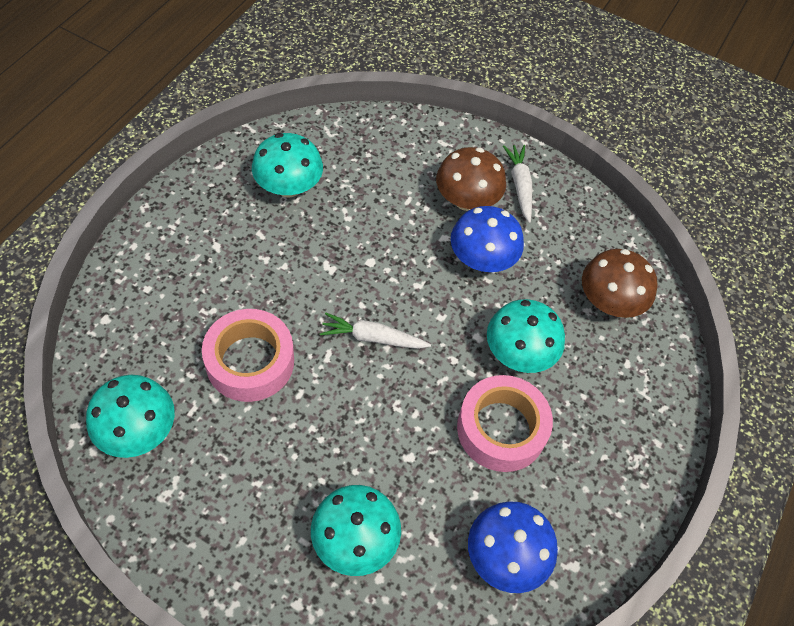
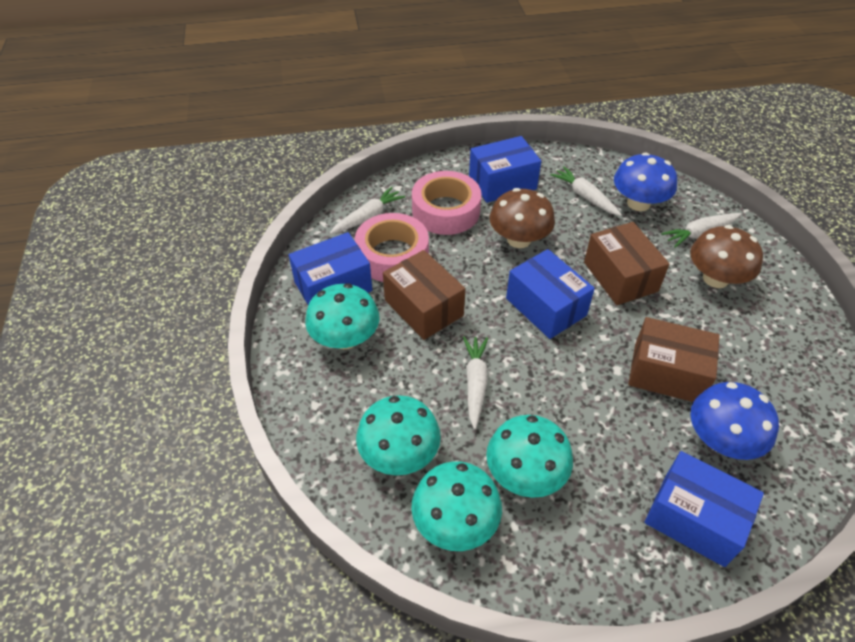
blue box: none = 0 -> [289,232,372,305] [469,136,541,203] [506,249,595,339] [644,451,764,567] = 4
brown box: none = 0 -> [383,250,466,340] [584,222,670,305] [628,317,720,402] = 3
white carrot: [320,312,431,349] [503,145,532,223] = 2 -> [330,187,405,234] [463,337,488,429] [550,166,622,216] [662,213,741,248] = 4

